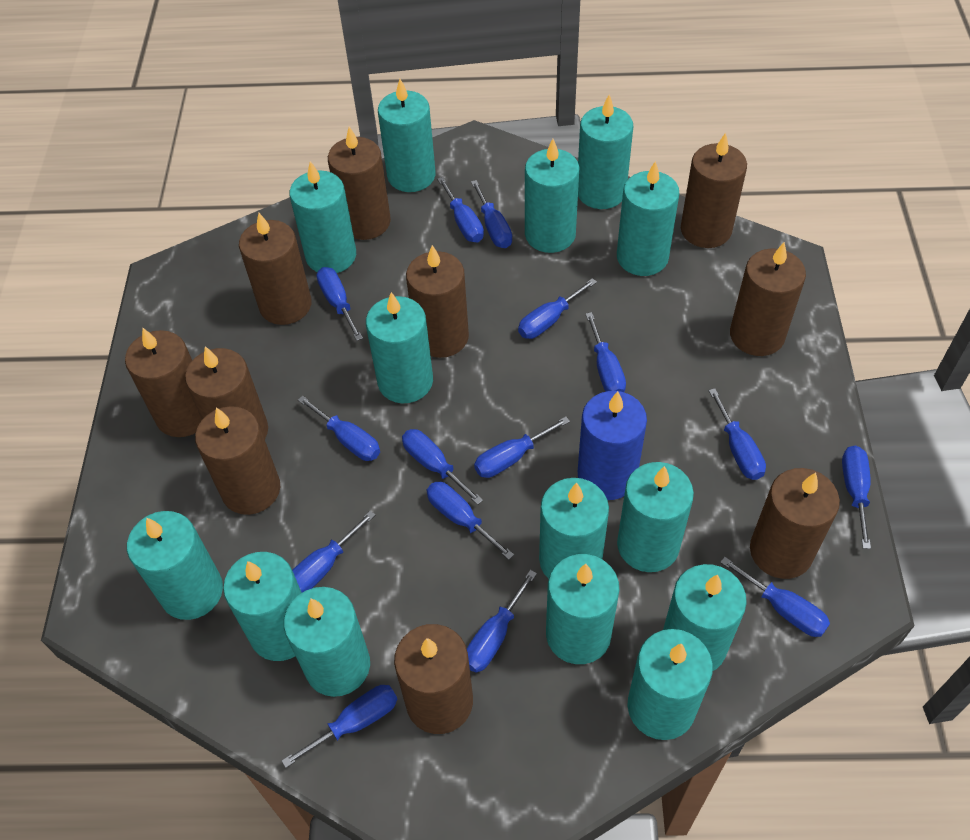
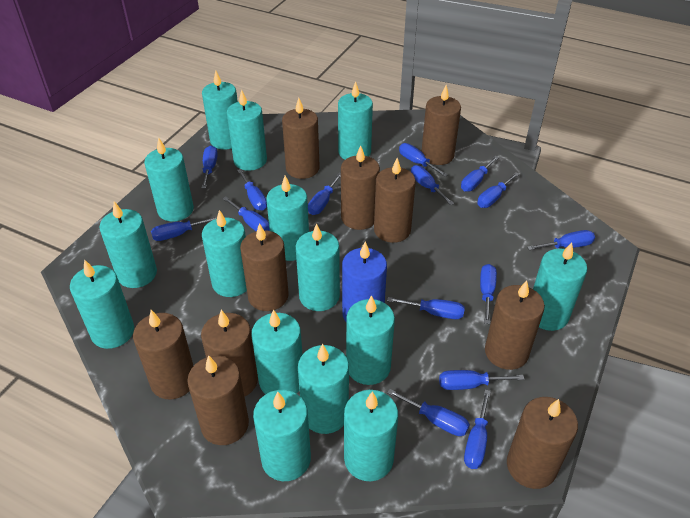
turquoise candle: [127,511,223,620] [223,552,302,661] [284,587,370,697] [289,161,356,273] [366,292,433,403] [378,79,435,192] [525,139,580,253] [539,478,609,579] [546,554,619,664] [578,95,633,209] [617,161,680,276] [617,462,694,572] [627,629,713,740] [663,564,747,671] = 14 -> [70,259,134,349] [99,201,157,288] [144,137,194,222] [202,70,238,150] [202,210,247,297] [227,90,267,171] [251,309,303,394] [253,390,311,481] [266,176,309,261] [296,223,340,311] [298,344,349,434] [338,81,373,160] [344,390,398,481] [346,295,395,385] [533,242,587,331] = 15

